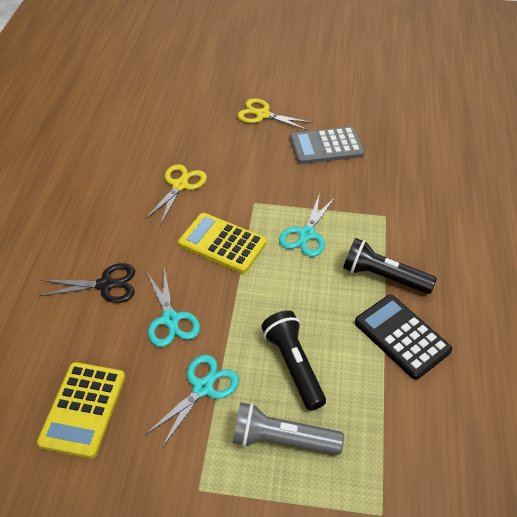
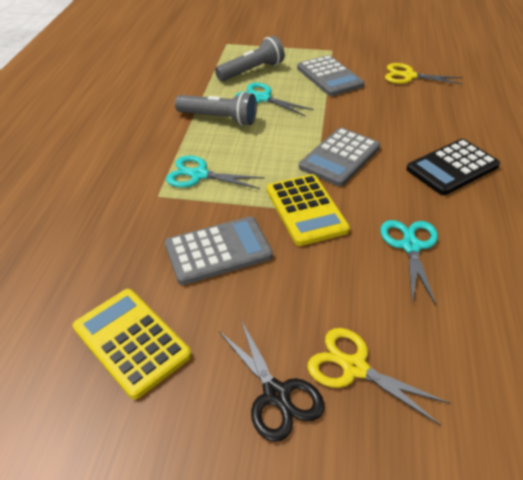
black flashlight: [261,310,326,411] [343,238,437,294] = 2 -> none = 0
grey calculator: [290,127,364,164] = 1 -> [165,216,273,285] [297,55,365,96] [299,128,380,186] = 3
grey flashlight: [232,402,344,455] = 1 -> [175,92,257,126] [215,36,285,81] = 2

